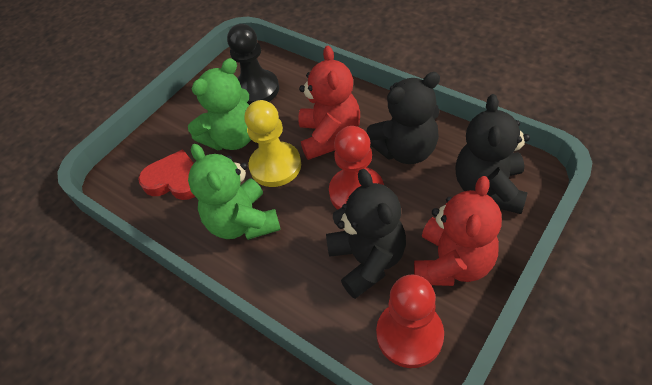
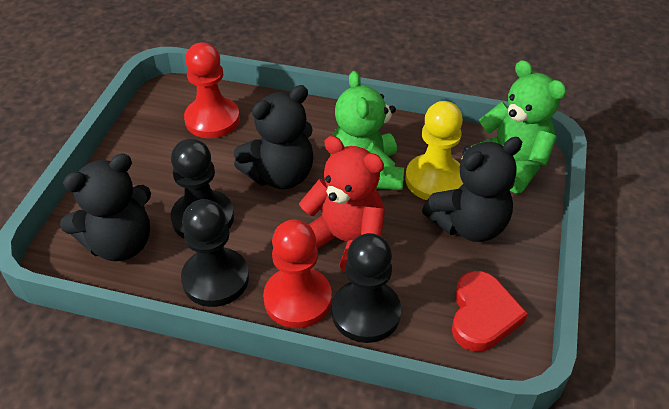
black pawn: [227,24,279,105] = 1 -> [171,139,234,239] [181,199,249,307] [332,233,401,343] = 3
red teddy bear: [298,46,360,160] [414,176,502,286] = 2 -> [299,136,385,273] = 1

